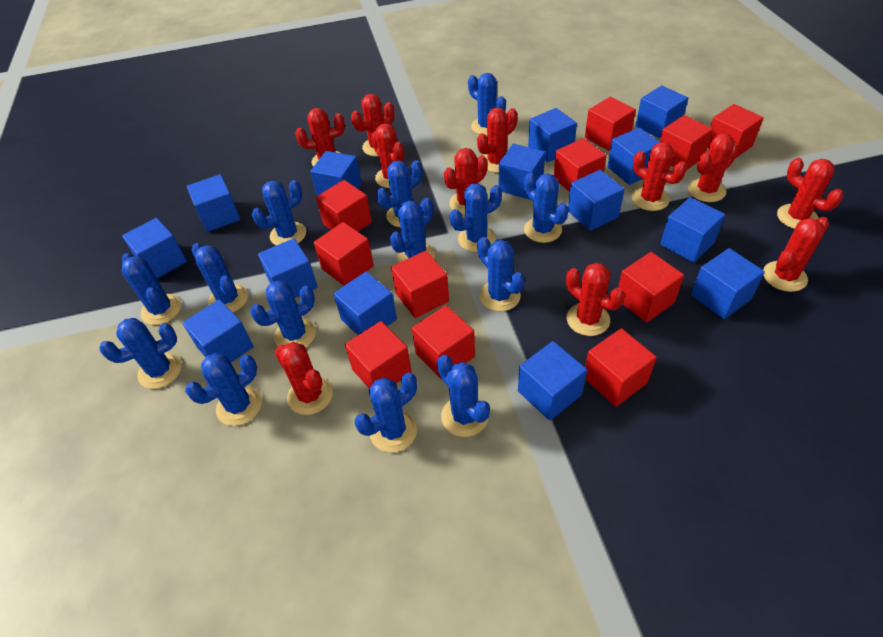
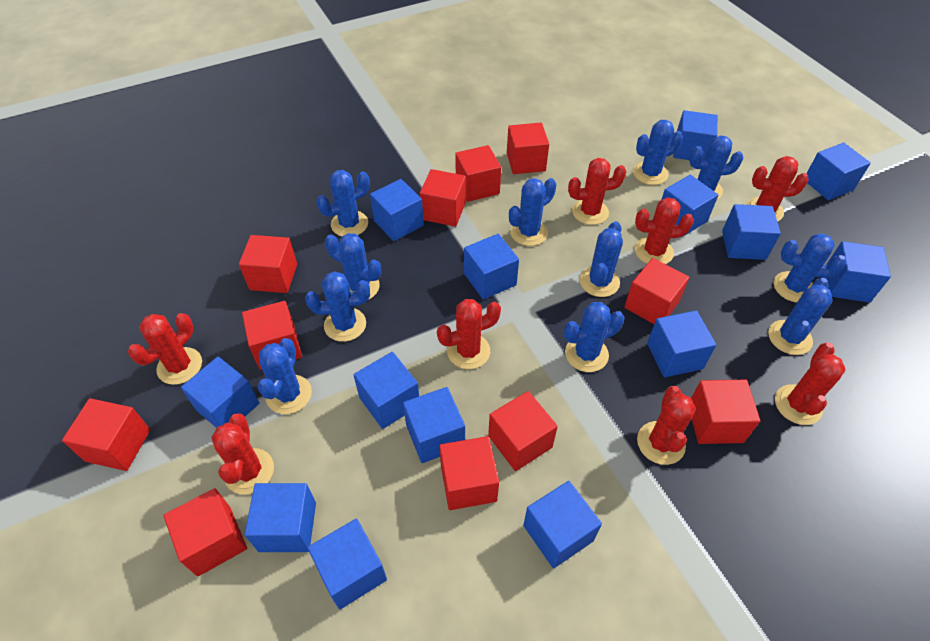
blue cactus: [100,318,182,389] [122,253,181,325] [185,353,262,426] [192,243,248,312] [250,280,316,347] [252,180,306,245] [355,373,417,452] [377,160,422,227] [390,198,435,263] [437,355,490,437] [450,183,502,252] [468,73,506,136] [477,237,525,311] [524,173,569,243] = 14 -> [258,338,312,414] [305,271,370,342] [316,170,370,236] [325,233,381,300] [509,178,556,246] [564,302,625,372] [580,221,623,297] [633,120,683,185] [689,135,743,200] [768,278,833,355] [774,234,846,303] = 11
red cactus: [275,342,333,415] [296,108,345,167] [351,94,394,157] [371,123,404,188] [444,148,487,215] [477,108,518,173] [566,263,625,336] [632,142,687,211] [688,133,739,202] [763,217,829,292] [777,158,843,229] = 11 -> [128,313,202,385] [211,413,274,494] [437,299,501,369] [568,158,626,225] [635,198,694,264] [637,386,696,465] [746,156,809,222] [775,342,846,425] = 8

